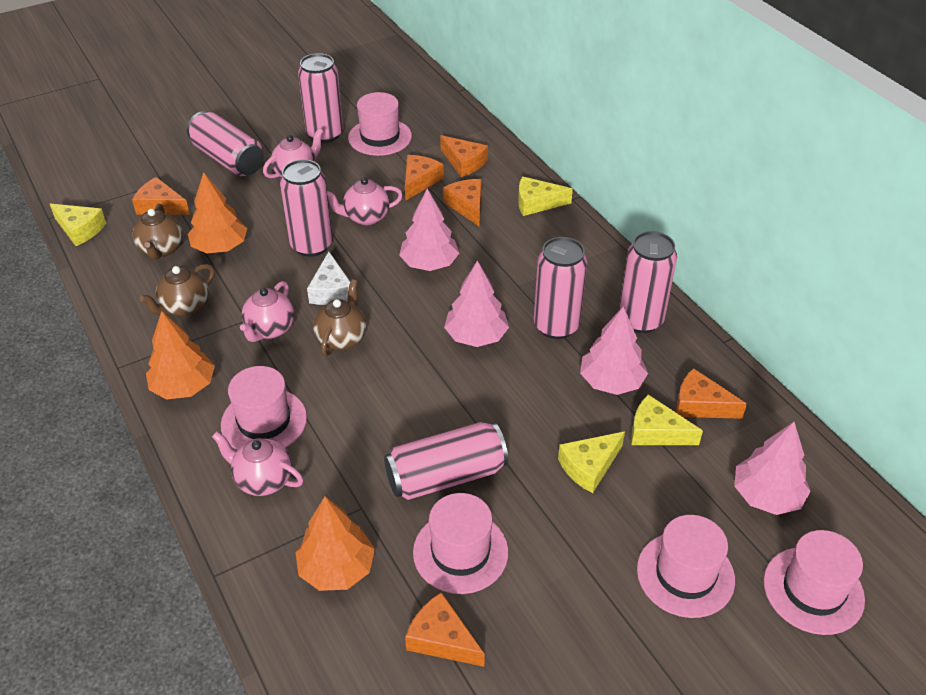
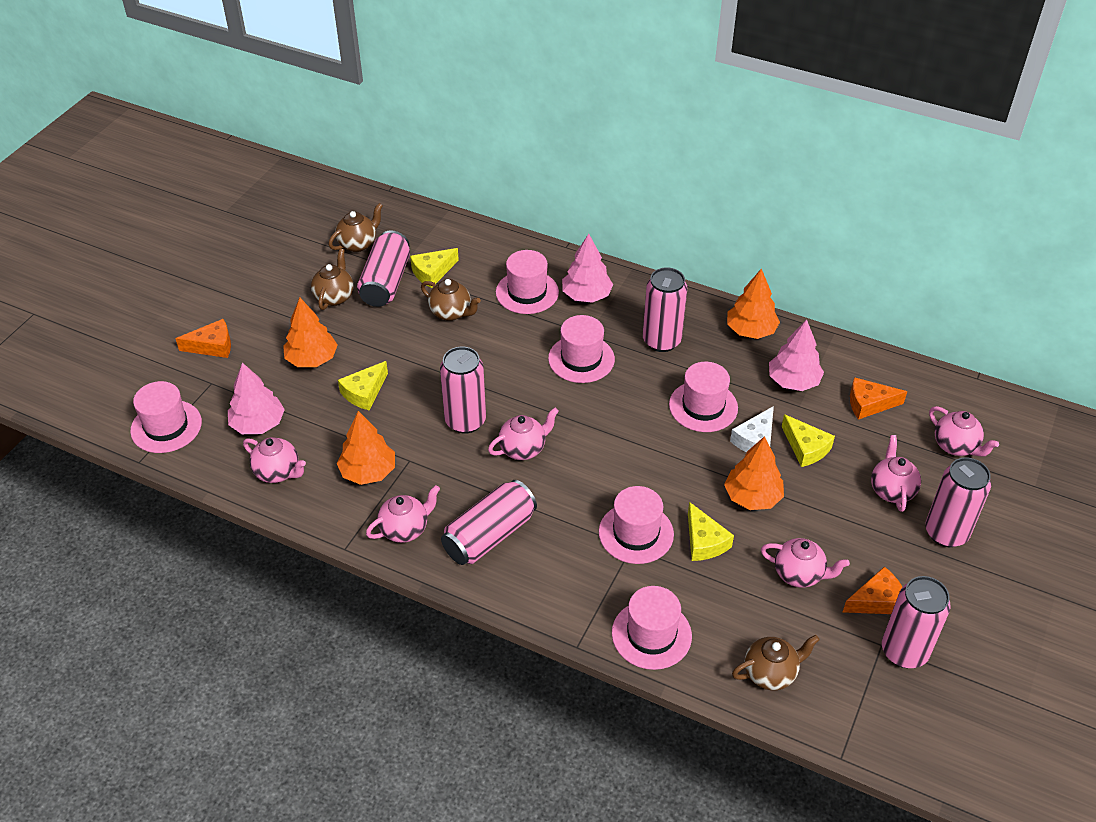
brown teapot: [133,204,182,260] [139,264,215,316] [313,279,366,356] = 3 -> [311,249,353,310] [329,203,383,252] [421,279,481,321] [732,635,820,690] = 4
orange cheese: [132,177,190,215] [405,155,444,201] [405,592,485,667] [440,135,488,177] [443,179,482,227] [676,368,747,419] = 6 -> [175,319,231,358] [843,566,902,614] [850,377,907,420] = 3
orange tree: [146,311,215,399] [188,172,247,253] [295,496,375,591] = 3 -> [283,298,338,367] [337,411,395,485] [724,436,784,510] [727,268,780,339] = 4
pink hat: [221,366,307,450] [348,92,412,156] [413,493,508,594] [637,515,735,618] [764,530,865,635] = 5 -> [130,381,202,453] [496,250,559,314] [548,315,615,383] [599,486,674,564] [612,586,692,670] [669,362,738,432] = 6
pink teapot: [212,431,304,496] [240,281,295,342] [263,128,323,178] [327,177,403,225] = 4 -> [243,437,306,483] [366,485,440,543] [488,408,559,460] [761,538,850,588] [871,435,921,512] [929,406,999,457] = 6
pink tree: [399,189,459,271] [444,260,509,347] [580,306,648,395] [734,422,811,515] = 4 -> [228,363,285,434] [562,234,613,303] [769,319,824,391] = 3

